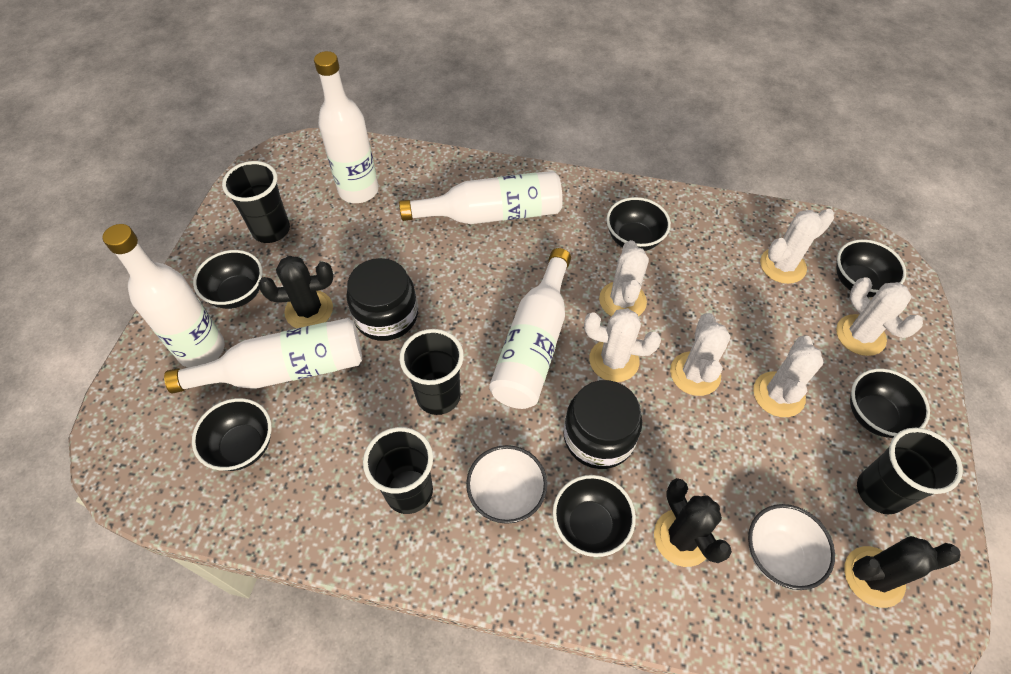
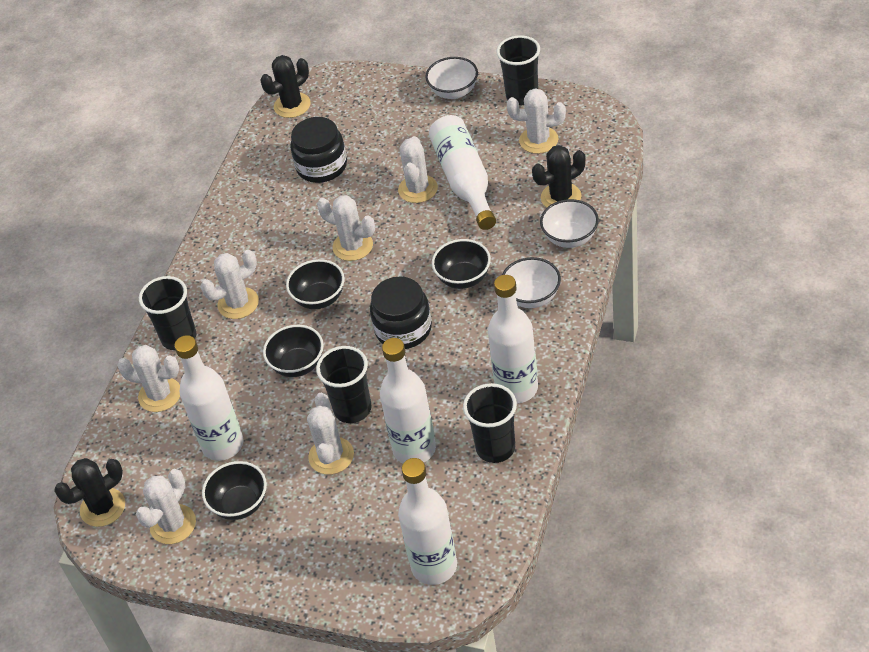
black bowl: [192,398,271,471] [193,250,263,309] [553,475,636,557] [607,197,671,251] [836,239,906,297] [850,369,930,438] = 6 -> [202,461,267,520] [263,325,324,377] [286,259,344,309] [432,239,491,289] = 4
white bowl: [466,445,547,524] [748,504,835,590] = 2 -> [425,57,478,99] [502,257,561,308] [540,199,599,248] = 3
white cactus: [584,308,661,382] [599,240,649,316] [670,313,731,396] [753,336,824,417] [760,209,834,284] [836,277,923,356] = 6 -> [117,345,180,412] [136,469,196,544] [201,250,259,319] [307,393,354,475] [317,195,375,261] [398,136,438,203] [507,88,566,154] = 7

